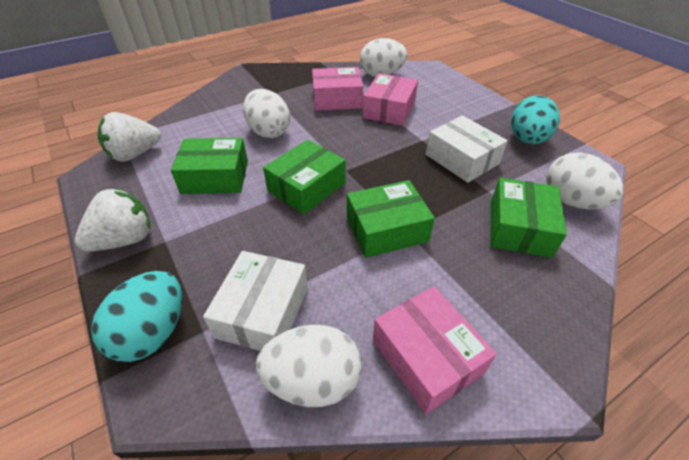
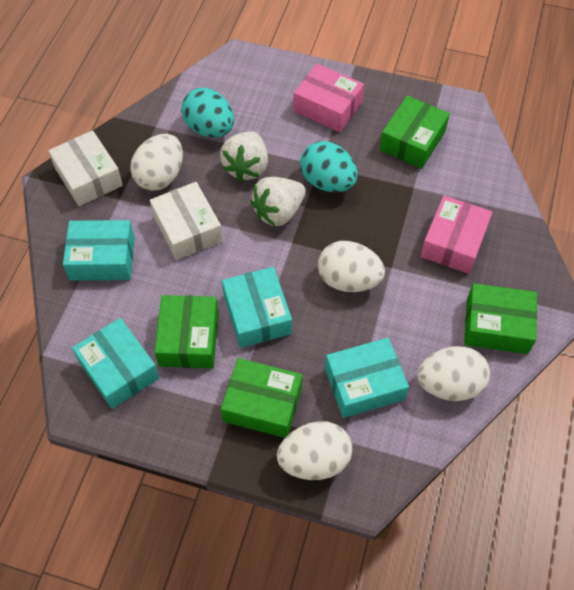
pink box: [312,67,363,111] [363,73,418,126] [373,286,497,414] = 3 -> [293,64,364,132] [421,195,493,274] = 2
turquoise box: none = 0 -> [63,220,135,281] [72,318,159,409] [222,267,292,348] [325,338,409,418] = 4

